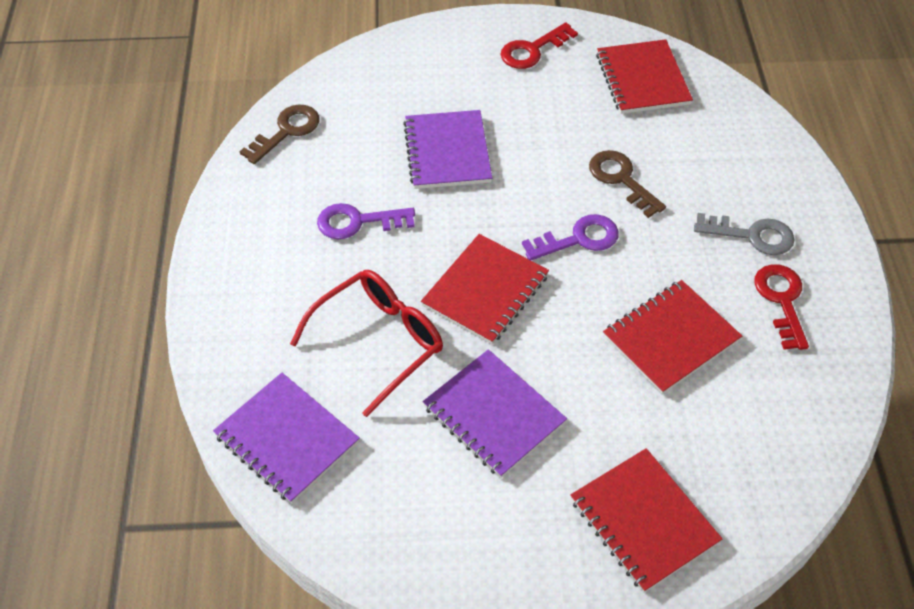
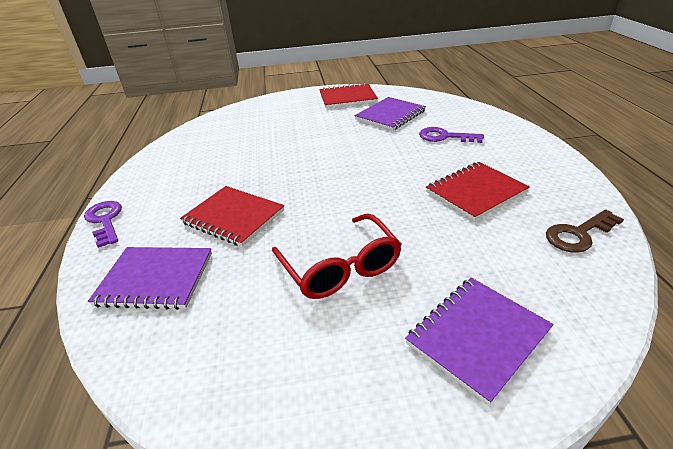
brown key: [239,104,320,164] [589,150,666,218] = 2 -> [546,210,624,253] = 1
grey key: [694,213,795,255] = 1 -> none = 0
red key: [500,22,578,69] [754,264,809,350] = 2 -> none = 0
red notebook: [421,234,549,344] [570,448,722,593] [596,39,693,114] [603,280,742,394] = 4 -> [180,186,284,247] [319,83,378,108] [426,162,530,221] = 3

